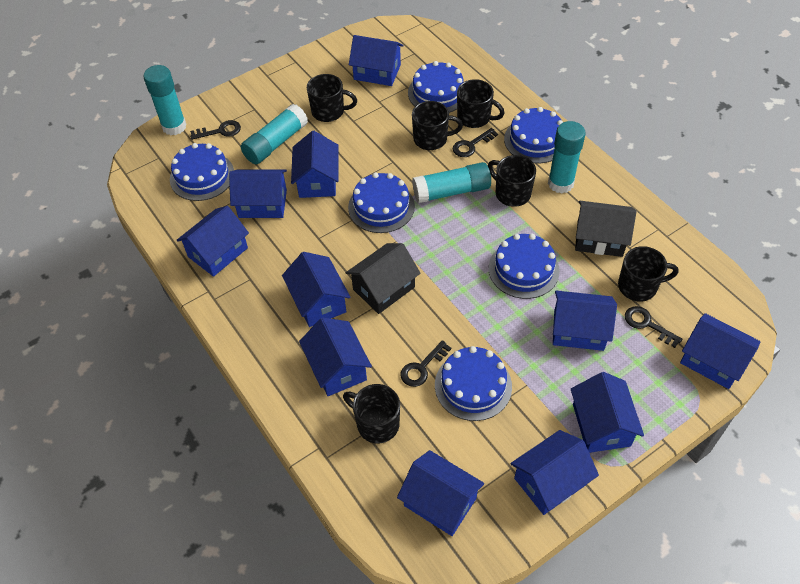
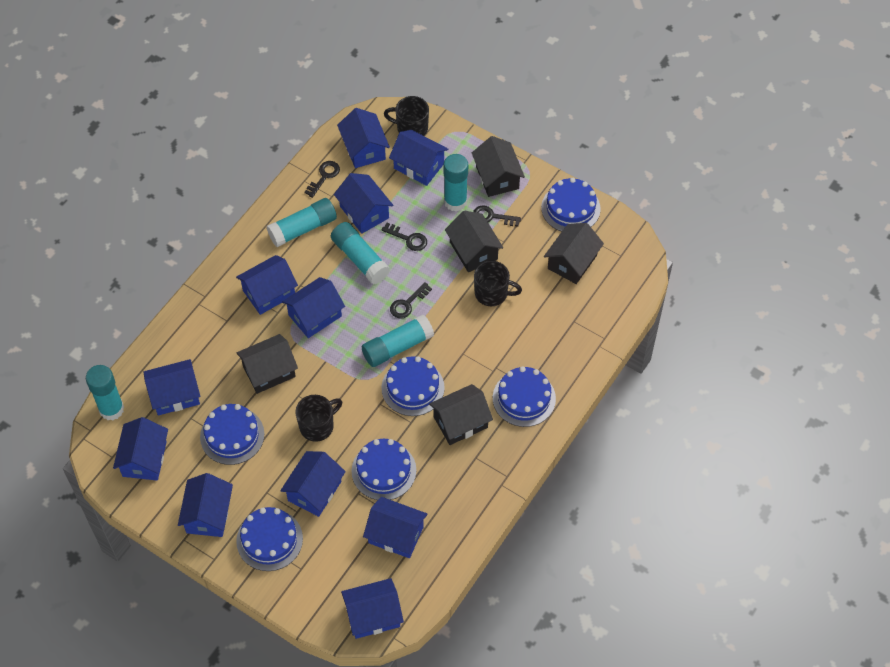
black house: [346,243,421,314] [575,201,636,257] = 2 -> [236,334,298,394] [429,384,493,445] [445,210,503,272] [472,136,525,197] [544,223,604,284] = 5
black mug: [307,74,357,122] [343,384,400,443] [412,101,463,150] [457,79,505,128] [488,155,536,207] [618,246,679,301] = 6 -> [295,395,342,442] [384,96,429,136] [474,261,522,306] = 3
turquoise glue stick: [143,65,187,135] [241,104,308,164] [412,162,491,203] [548,121,586,193] = 4 -> [86,365,124,420] [266,198,337,247] [331,222,390,284] [362,315,434,367] [443,154,468,212] = 5

